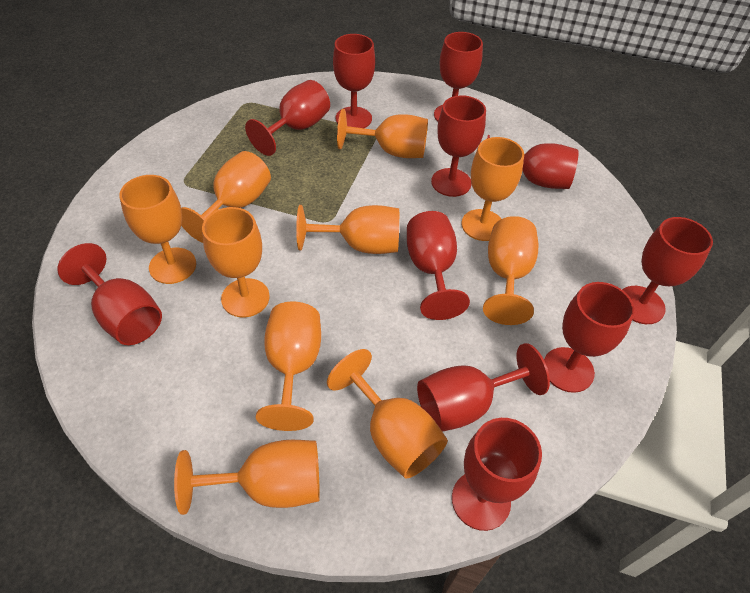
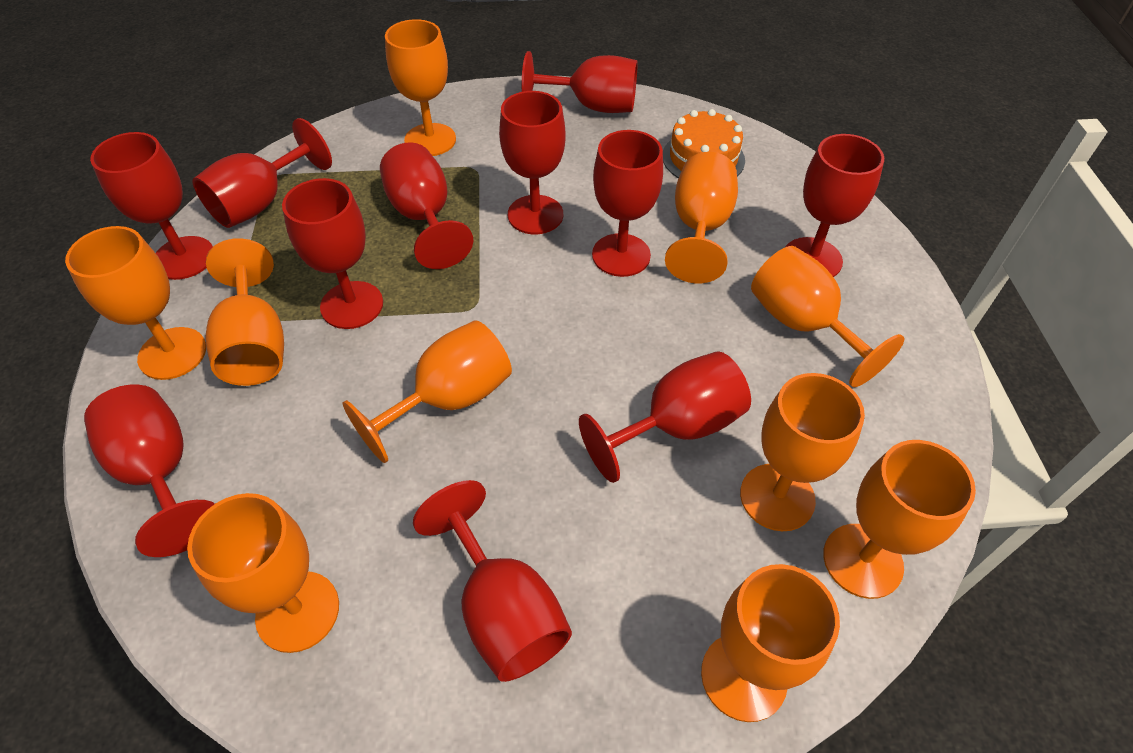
orange cake: none = 0 -> [663,109,745,178] = 1

